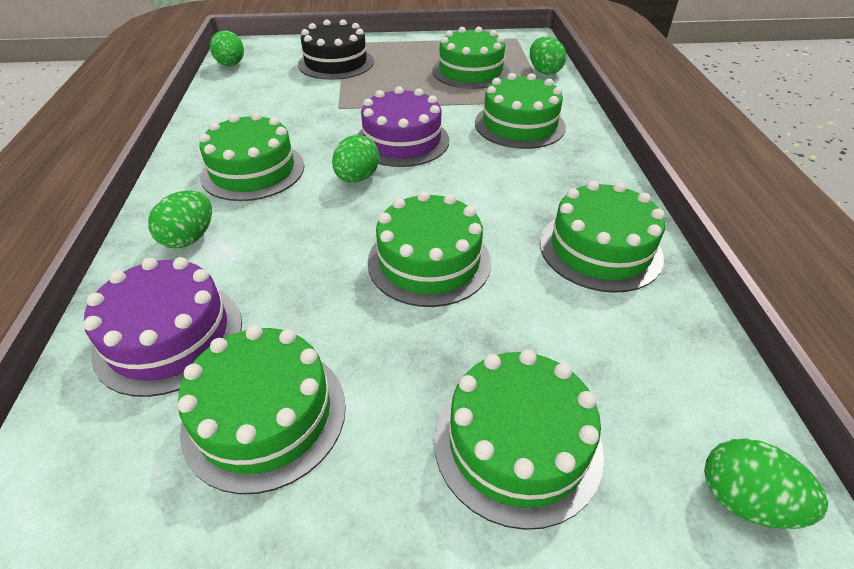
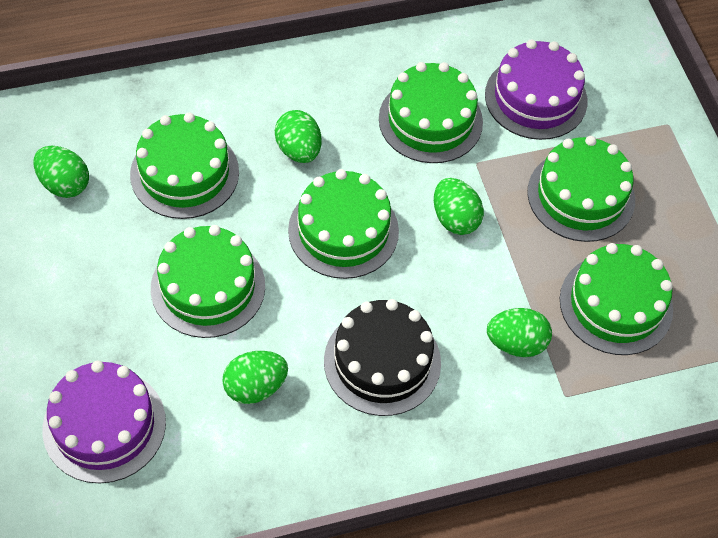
green cake: [178,325,346,494] [199,112,304,201] [367,191,491,307] [432,27,510,89] [434,349,604,530] [475,73,566,149] [540,181,665,293] = 7 -> [130,113,239,219] [151,225,265,338] [288,169,399,279] [379,62,483,163] [527,136,635,242] [560,243,673,355] = 6

